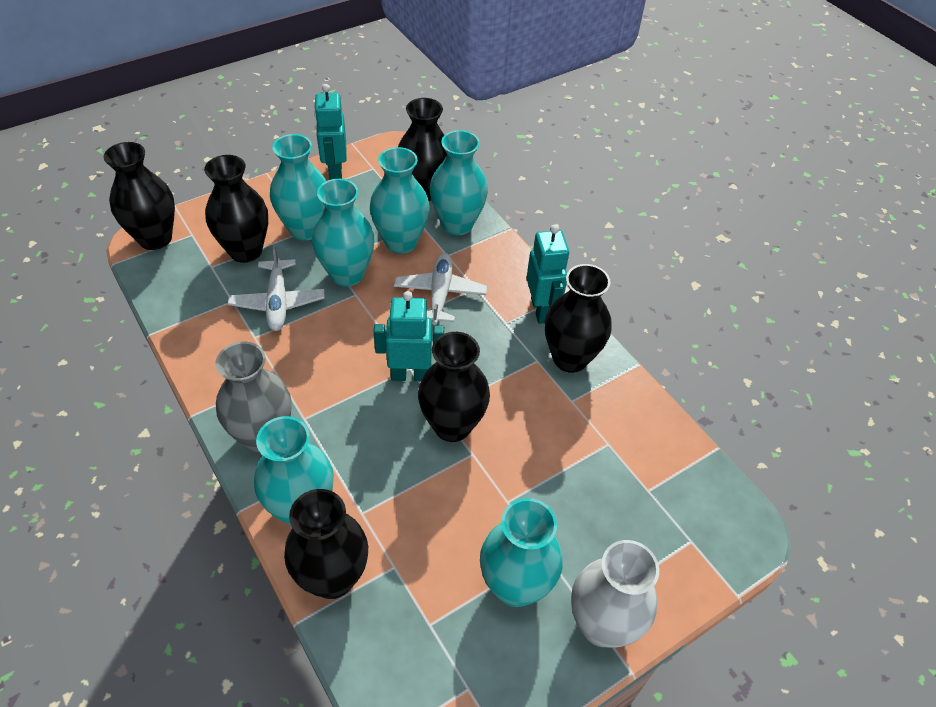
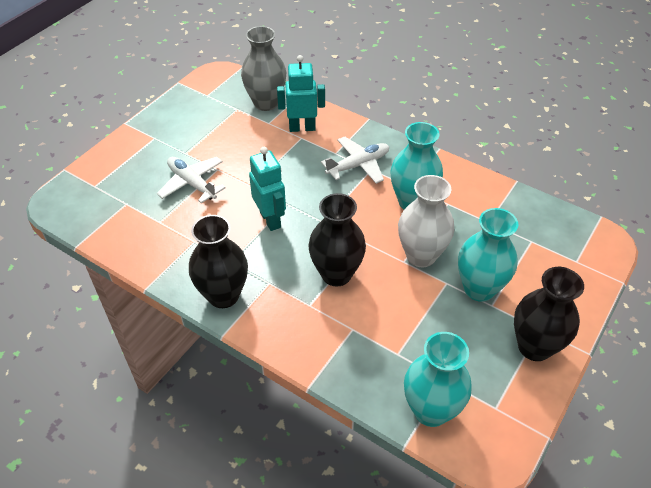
black vase: [104,142,175,250] [204,155,268,263] [284,489,368,599] [398,98,447,201] [418,332,490,442] [545,264,612,373] = 6 -> [189,215,248,308] [308,193,366,286] [514,267,584,361] = 3
turquoise robot: [314,84,347,180] [374,291,444,381] [526,224,569,324] = 3 -> [249,147,286,231] [277,55,325,132] = 2
turquoise vase: [254,416,334,526] [270,134,326,241] [312,179,375,287] [370,147,430,254] [430,130,488,235] [480,498,562,607] = 6 -> [390,122,443,209] [404,332,472,427] [458,208,518,302] = 3

